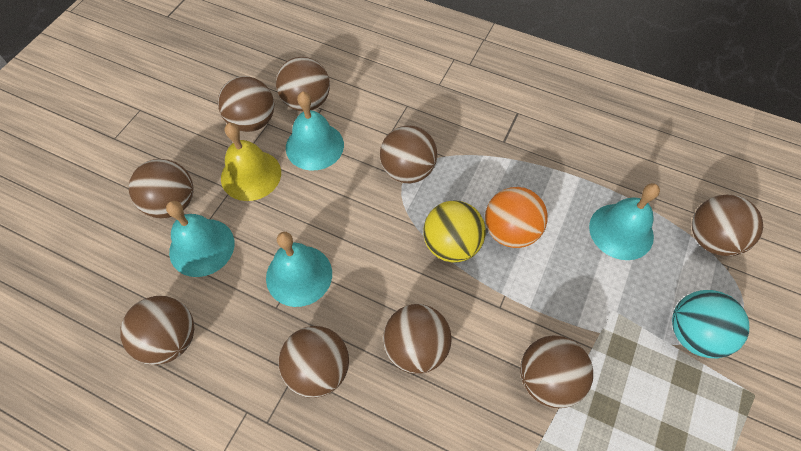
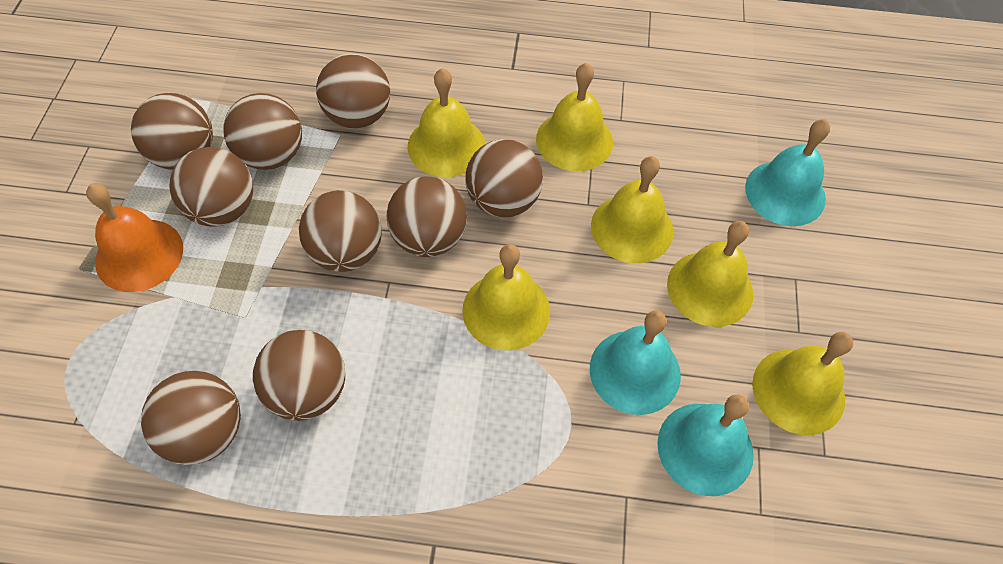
orange ball: [485,187,548,248] = 1 -> none = 0
orange bell: none = 0 -> [86,183,183,292] = 1
turquoise ball: [672,290,749,358] = 1 -> none = 0
turquoise bell: [166,201,235,277] [266,232,332,307] [286,91,344,171] [589,183,660,260] = 4 -> [590,310,681,415] [657,394,754,496] [745,119,830,226] = 3
yellow ball: [423,200,486,263] = 1 -> none = 0
yellow bell: [221,123,281,201] = 1 -> [408,68,485,177] [462,244,550,351] [536,63,613,171] [591,156,673,263] [667,221,753,327] [752,332,853,435] = 6

